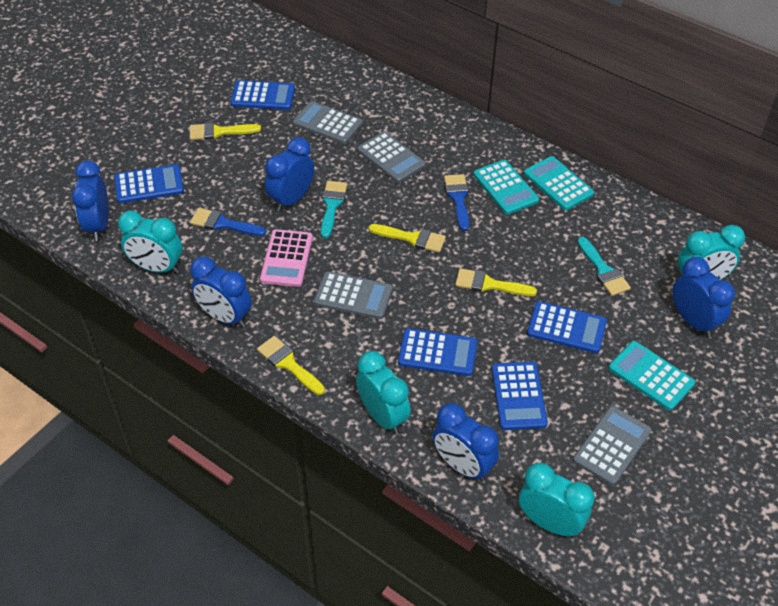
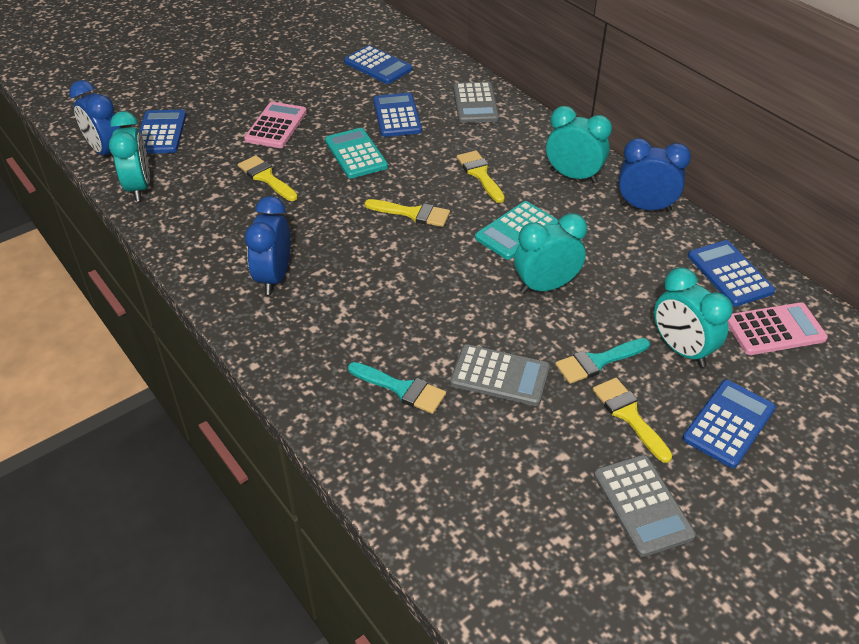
blue brush: [190,208,266,236] [444,174,469,231] = 2 -> none = 0
blue clock: [72,161,109,241] [190,256,252,327] [265,137,314,212] [433,403,499,482] [673,257,735,337] = 5 -> [69,80,121,159] [245,196,290,295] [618,138,691,212] = 3
grey calculator: [293,101,363,144] [314,272,393,319] [357,132,426,183] [573,406,652,485] = 4 -> [450,344,550,406] [453,82,499,123] [594,455,696,557] = 3
pink calculator: [260,229,313,287] = 1 -> [244,102,307,148] [728,302,828,355] = 2
turquoise calculator: [473,160,539,215] [524,156,594,210] [608,341,695,411] = 3 -> [325,128,388,178] [475,201,558,260] = 2

